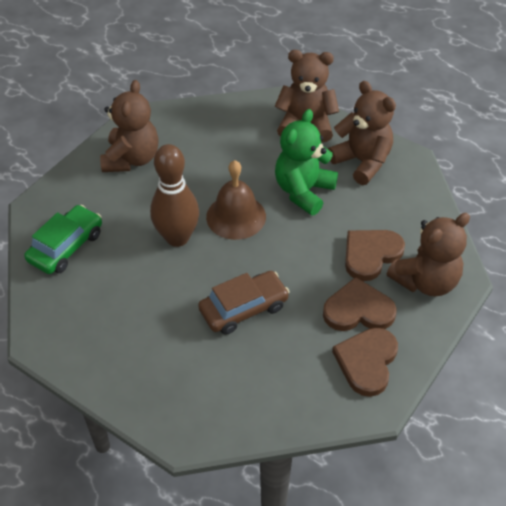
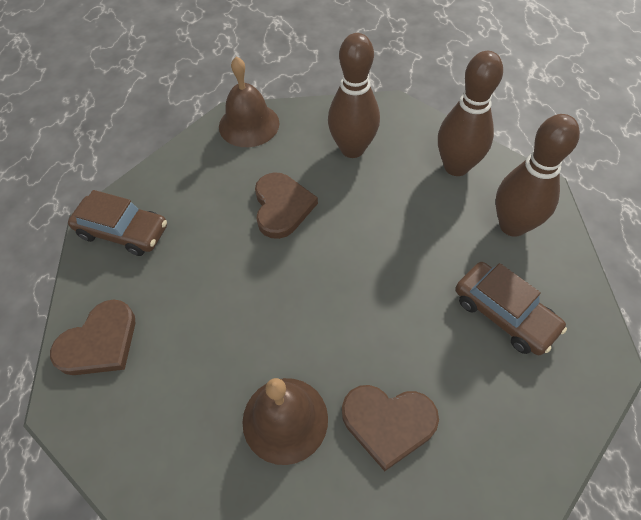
brown bell: [206,160,266,240] = 1 -> [219,56,280,147] [242,378,328,465] = 2
brown bowling pin: [150,144,199,247] = 1 -> [328,33,380,158] [438,51,503,176] [495,114,580,237] = 3
brown car: [198,271,290,335] = 1 -> [68,190,167,256] [455,262,567,355] = 2
brown teddy bear: [100,80,159,172] [275,50,339,142] [328,81,396,185] [387,213,470,296] = 4 -> none = 0
green car: [24,205,102,274] = 1 -> none = 0
green teddy bear: [275,109,338,215] = 1 -> none = 0

